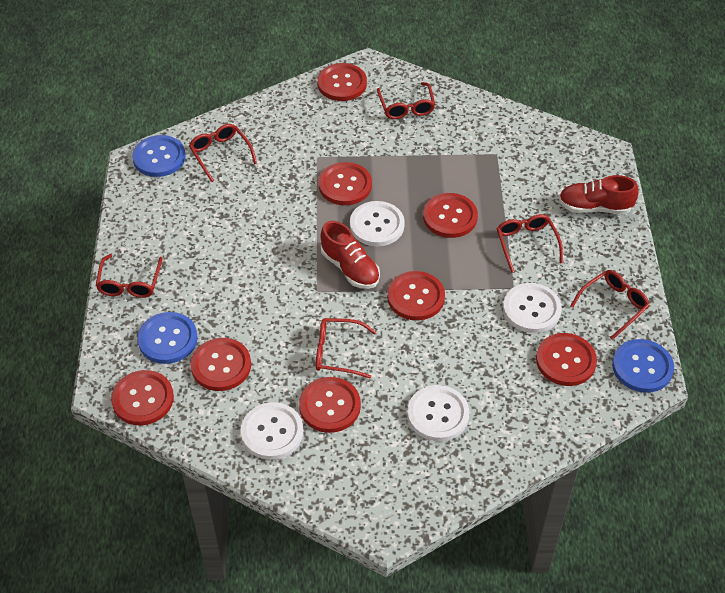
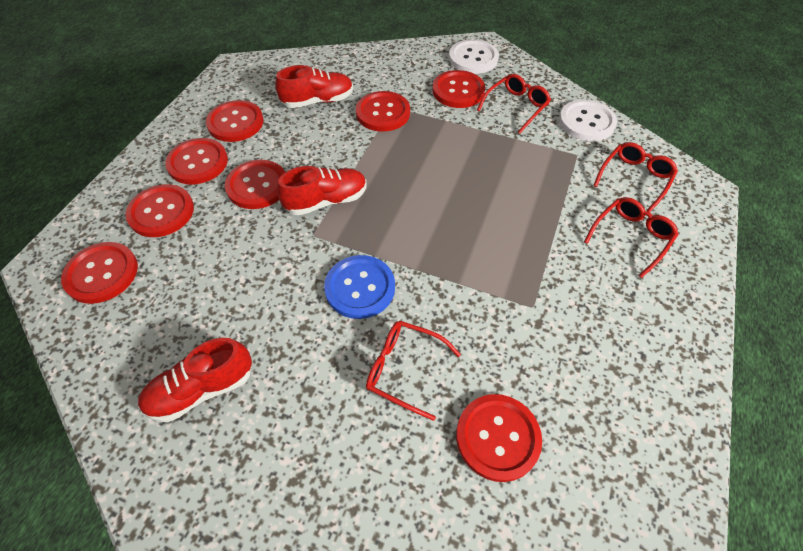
blue button: [132,135,186,177] [137,312,198,364] [612,339,674,393] = 3 -> [324,255,395,319] = 1
red glasses: [96,254,162,298] [189,124,257,182] [316,318,376,378] [377,82,435,119] [496,214,563,273] [571,270,650,340] = 6 -> [366,321,461,421] [477,74,551,134] [584,197,679,278] [593,142,678,212] = 4
red shoe: [320,221,380,289] [559,175,639,214] = 2 -> [138,338,252,422] [275,65,353,108] [277,166,367,216] = 3
white button: [241,402,303,460] [350,201,405,246] [407,385,469,441] [503,283,562,333] = 4 -> [449,39,499,74] [559,100,617,141] = 2

